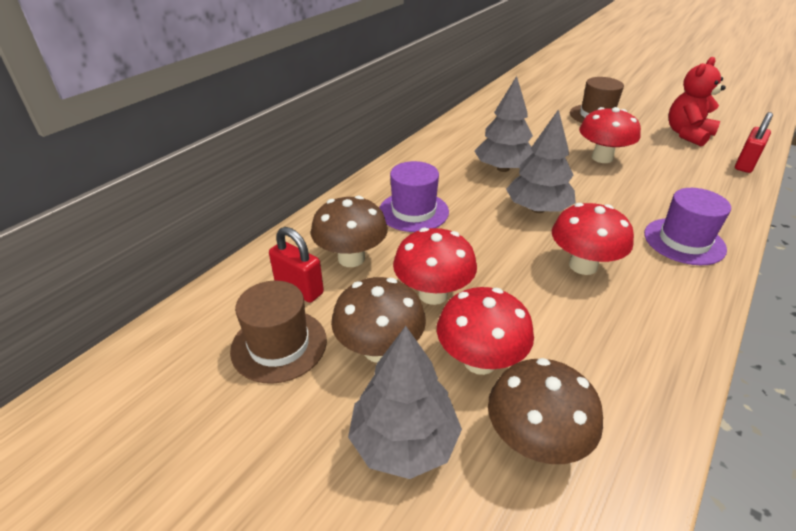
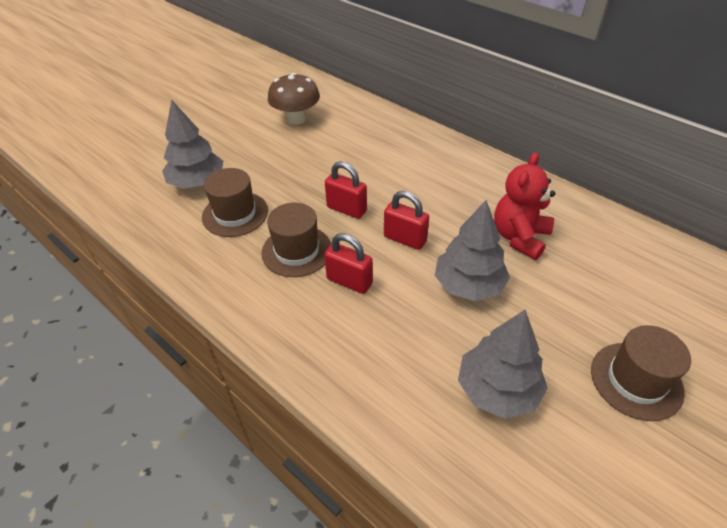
brown hat: [230,281,327,384] [570,77,624,123] = 2 -> [202,168,268,237] [261,203,331,277] [591,325,691,421] = 3
brown mushroom: [311,196,388,267] [331,277,426,363] [488,358,603,464] = 3 -> [268,73,320,125] = 1
purple hat: [379,161,449,232] [644,188,731,265] = 2 -> none = 0
red mushroom: [393,228,477,305] [437,287,534,375] [552,203,634,275] [579,107,641,163] = 4 -> none = 0
red padlock: [269,227,324,302] [735,112,773,173] = 2 -> [324,233,373,294] [325,161,367,219] [384,191,429,250] = 3

